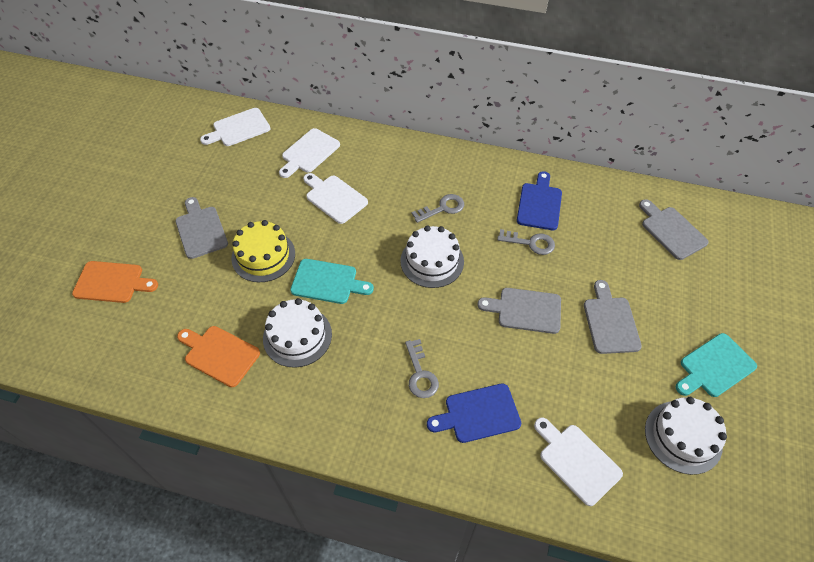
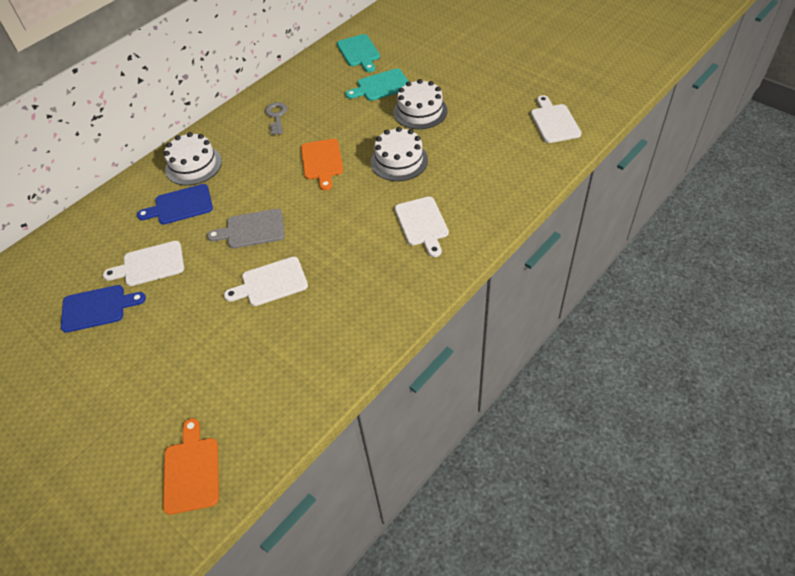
grey cutting board: [175,197,228,259] [477,288,561,334] [584,280,642,354] [639,199,709,260] = 4 -> [207,209,285,248] = 1
grey key: [405,339,439,398] [412,194,464,223] [497,229,555,255] = 3 -> [265,102,287,135] = 1
yellow cake: [231,220,295,282] = 1 -> none = 0

